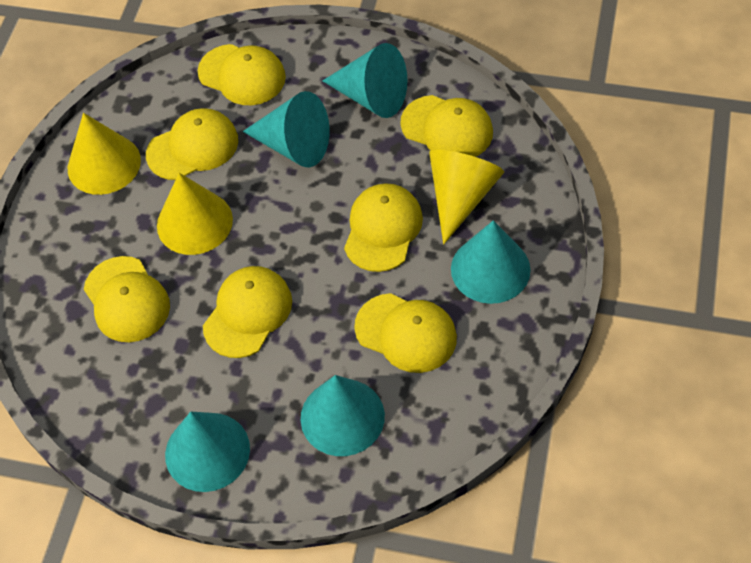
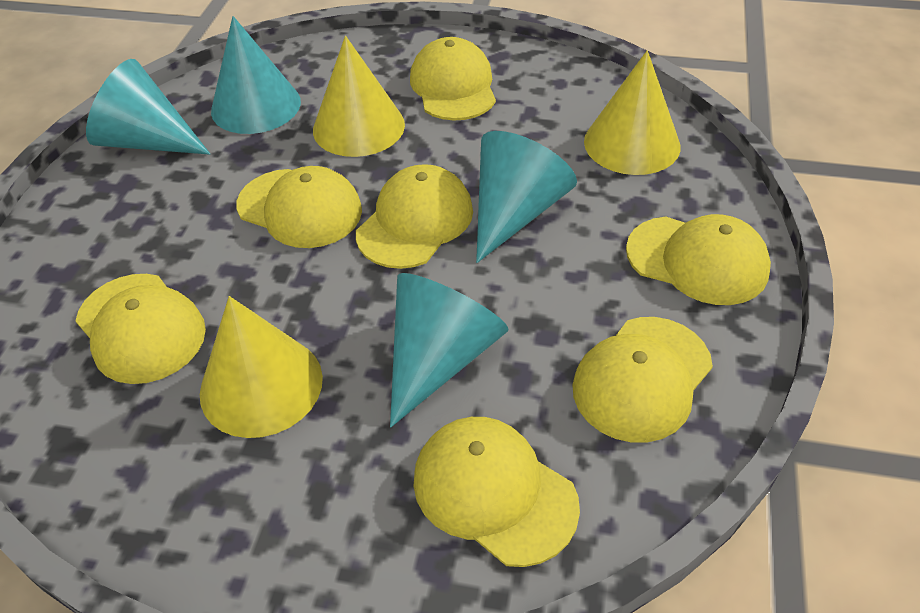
turquoise cone: [165,412,250,492] [243,91,330,167] [301,375,385,456] [322,43,408,118] [451,220,530,304] = 5 -> [86,59,210,155] [211,16,301,134] [390,273,509,427] [476,131,577,263] = 4

